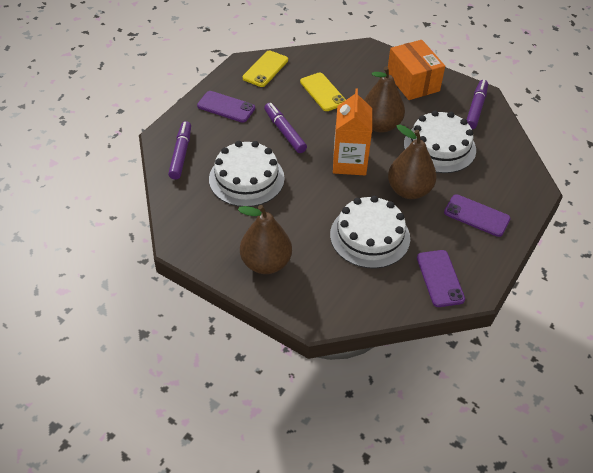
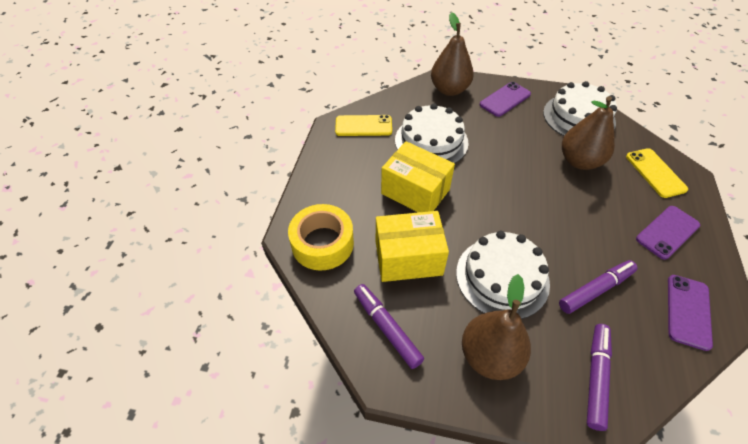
orange box: [388,40,445,100] = 1 -> none = 0
orange carton: [333,89,372,175] = 1 -> none = 0
yellow box: none = 0 -> [376,211,449,282] [381,141,455,212] = 2
yellow tape: none = 0 -> [288,204,354,271] = 1

